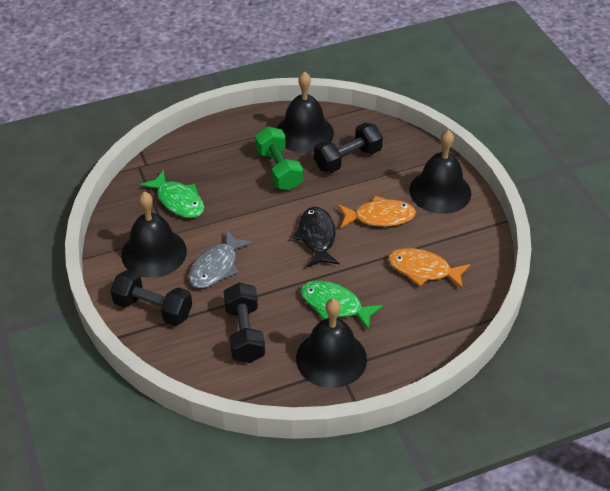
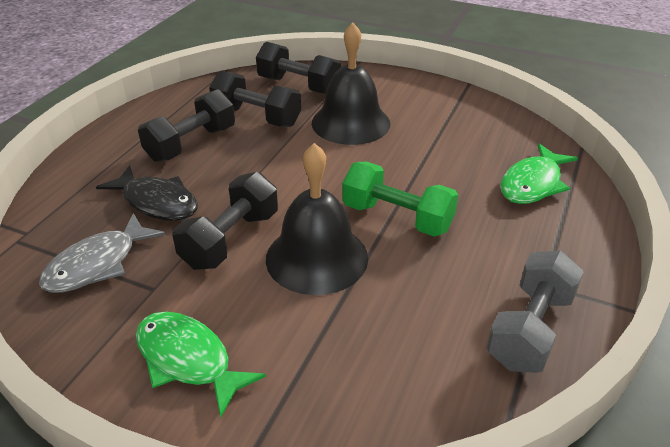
black bell: [121,192,187,278] [277,71,334,153] [296,298,367,388] [409,130,471,214] = 4 -> [266,143,368,295] [312,22,390,145] = 2
black dumbbell: [110,270,192,326] [223,283,265,363] [314,123,383,173] = 3 -> [138,89,235,162] [172,172,278,270] [209,70,301,127] [256,42,341,94] = 4
grey dumbbell: none = 0 -> [486,250,584,373] = 1
orange fish: [338,196,416,228] [388,248,470,289] = 2 -> none = 0

